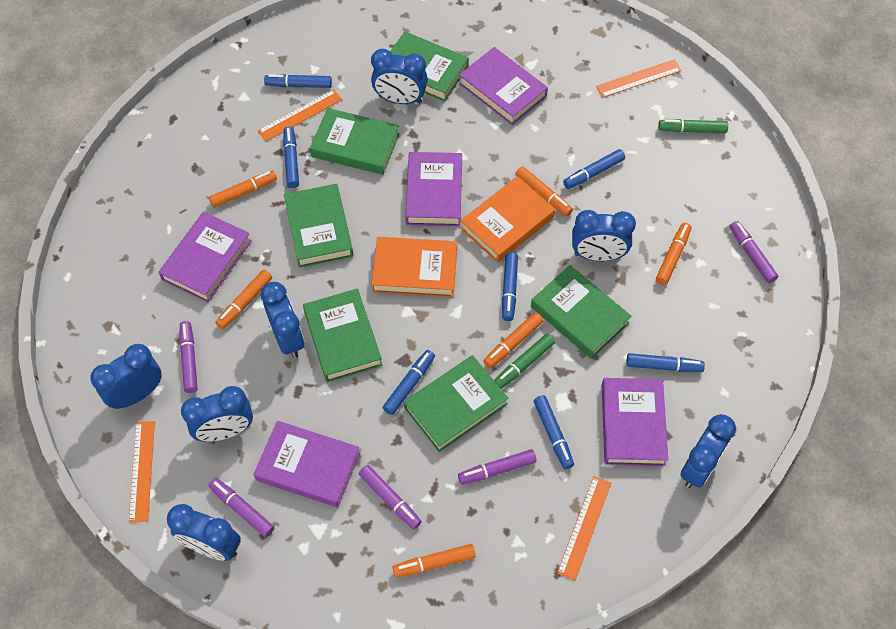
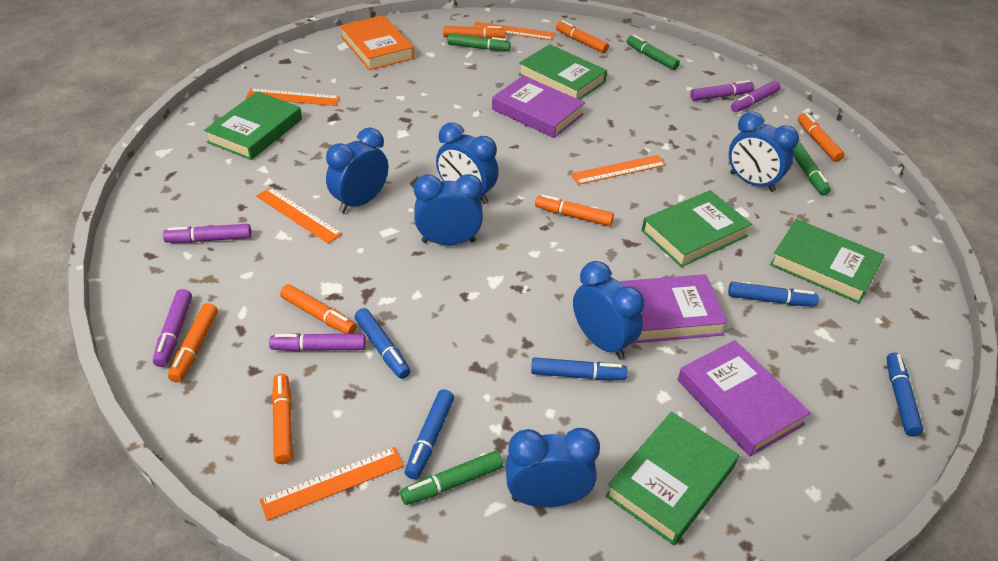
blue clock: [90,344,162,409] [167,504,241,561] [181,386,253,442] [261,282,305,358] [371,49,428,104] [572,210,636,261] [680,414,736,488] = 7 -> [326,127,388,213] [414,174,483,245] [436,122,499,204] [505,428,600,507] [573,261,644,360] [729,111,799,192] = 6
blue marker: [264,74,332,88] [283,126,299,188] [383,350,435,415] [502,252,518,321] [534,395,574,469] [563,149,625,189] [626,353,705,372] = 7 -> [355,308,411,379] [405,389,454,479] [531,357,627,380] [728,282,819,307] [887,353,924,436] = 5
green book: [284,184,353,268] [303,289,382,382] [310,108,399,175] [390,31,469,102] [404,355,508,452] [531,265,631,359] = 6 -> [204,91,302,160] [519,44,607,100] [605,412,739,545] [641,190,752,267] [770,219,884,304] = 5
green marker: [494,334,555,389] [658,119,728,133] = 2 -> [400,451,503,505] [447,34,511,51] [627,35,680,70] [793,142,831,195] = 4
orange book: [371,237,457,297] [460,176,555,263] = 2 -> [340,15,414,70] = 1
orange marker: [209,170,277,208] [215,270,272,329] [393,544,476,578] [484,312,543,368] [515,166,573,216] [656,223,691,285] = 6 -> [168,303,218,382] [272,374,293,464] [280,284,357,334] [443,26,505,39] [535,195,614,226] [556,20,609,53] [798,113,845,162] = 7
orange ruler: [129,421,155,523] [258,89,342,141] [557,476,611,580] [596,60,682,98] = 4 -> [246,88,340,106] [256,187,342,244] [260,447,404,521] [474,22,555,40] [571,155,666,185] = 5
purple book: [158,212,252,302] [253,421,360,507] [405,152,462,226] [459,47,548,125] [602,378,668,466] = 5 -> [492,75,585,138] [619,274,728,344] [678,340,811,457] = 3

